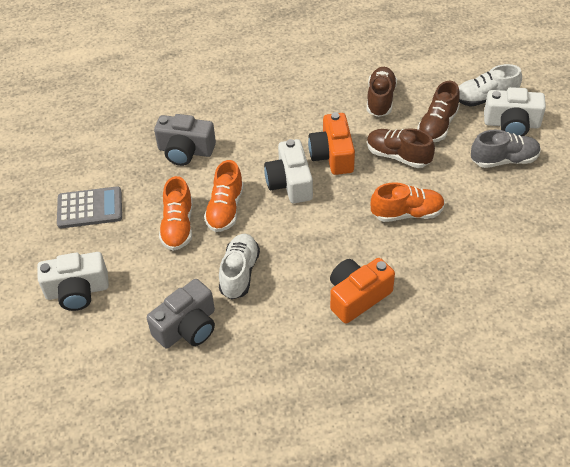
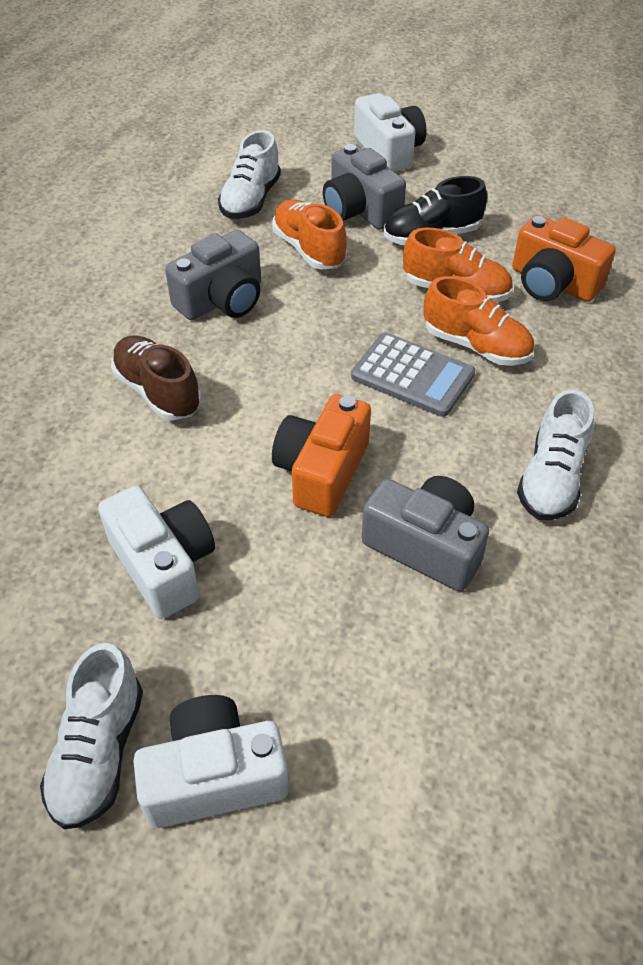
black shoe: none = 0 -> [384,176,487,245] = 1
brown shoe: [367,67,397,117] [367,128,435,168] [417,81,460,142] = 3 -> [111,335,201,421] = 1
grey camera: [147,279,215,348] [154,114,216,166] = 2 -> [165,230,261,320] [323,144,406,230] [362,476,489,591] = 3
grey shoe: [471,130,541,168] = 1 -> none = 0
white shoe: [219,234,260,299] [458,64,522,107] = 2 -> [40,643,143,829] [218,130,281,219] [517,389,594,520] = 3

